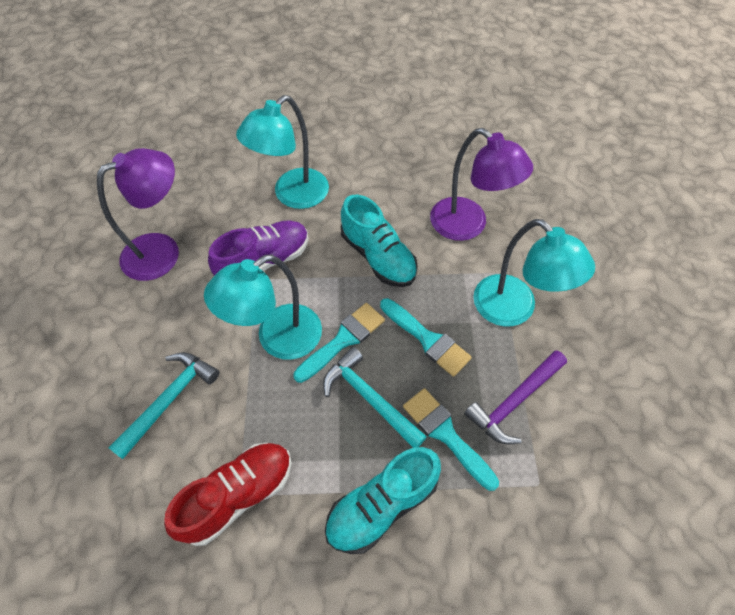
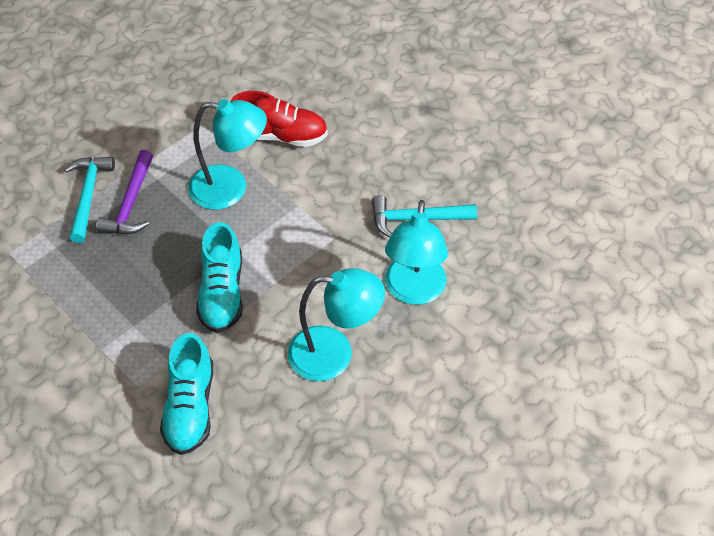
purple lamp: [97,148,179,281] [430,128,533,241] = 2 -> none = 0
purple shoe: [208,221,309,276] = 1 -> none = 0
turquoise brush: [294,303,385,383] [380,298,472,377] [403,388,499,491] = 3 -> none = 0

